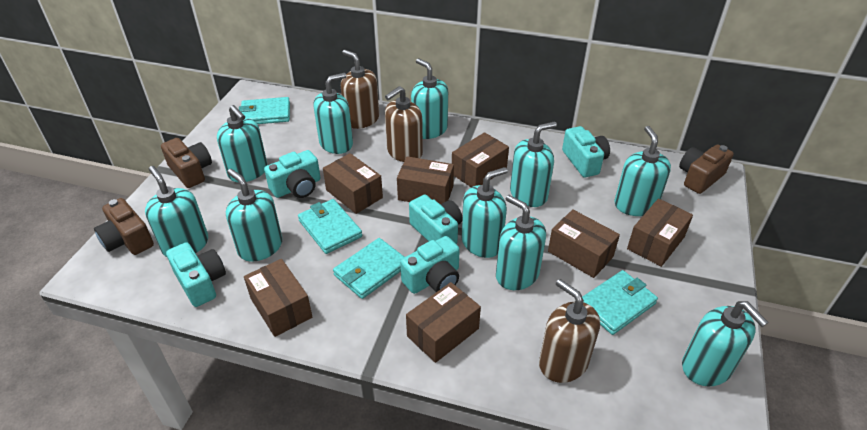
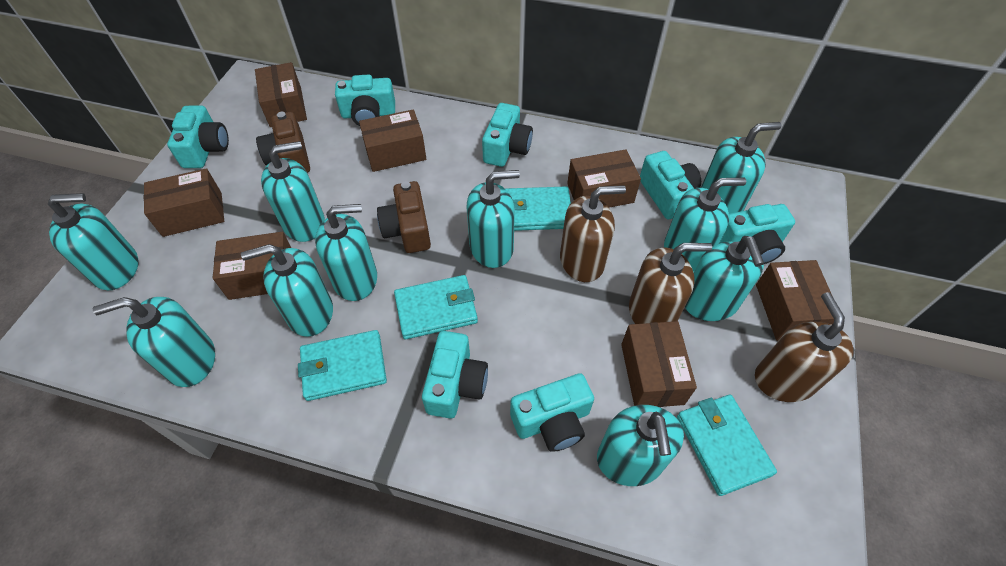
brown camera: [94,198,154,255] [161,138,212,188] [679,145,734,194] = 3 -> [256,112,310,173] [377,181,431,253] = 2
turquoise camera: [166,242,226,307] [264,150,321,198] [400,236,460,294] [409,195,462,244] [562,126,610,177] = 5 -> [167,105,229,168] [335,74,395,126] [422,331,488,419] [482,103,533,167] [510,373,594,452] [640,151,701,219] [719,204,795,264] = 7

